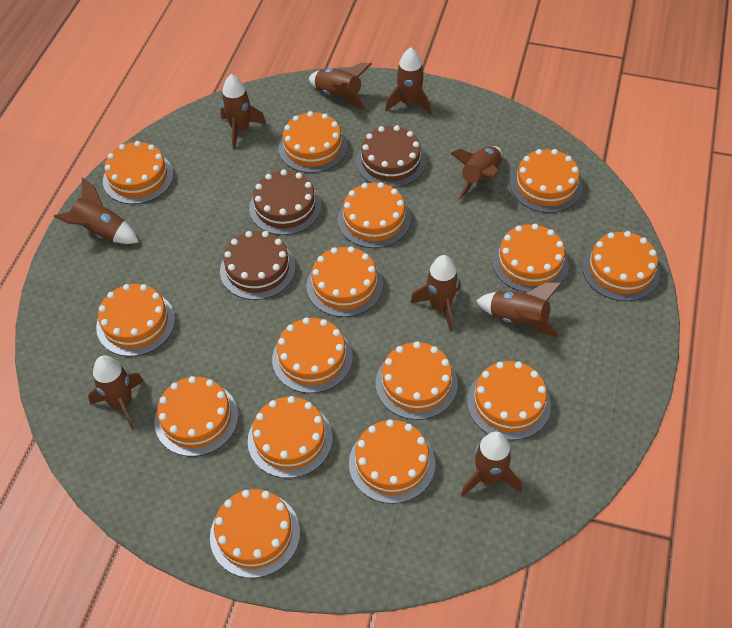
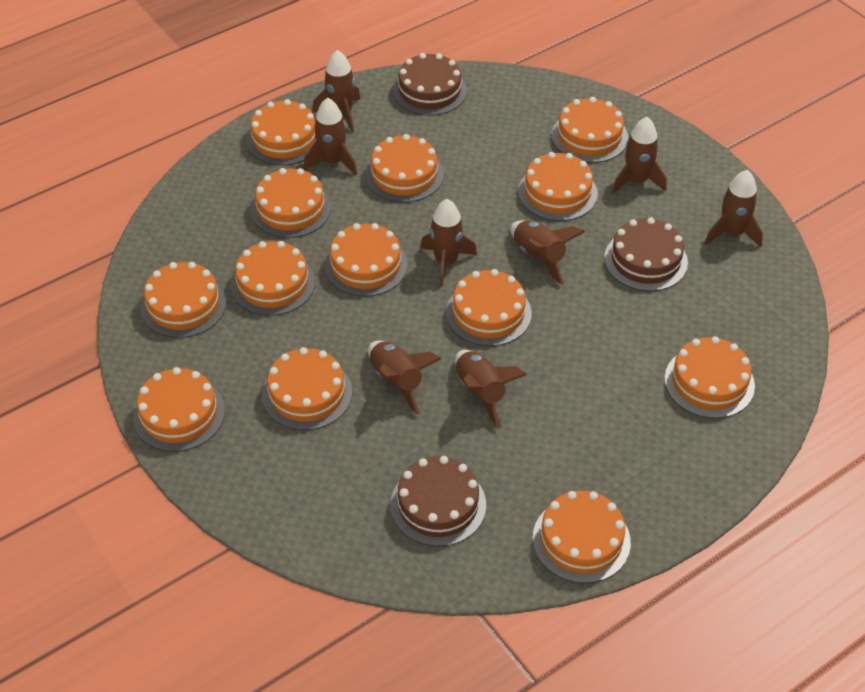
brown rocket: [54,177,138,244] [88,356,144,430] [221,74,266,149] [309,63,372,110] [385,47,431,115] [410,255,461,331] [451,146,502,200] [461,432,522,497] [476,283,562,337] = 9 -> [304,98,357,175] [312,50,360,133] [368,341,441,414] [420,199,477,287] [455,350,527,428] [511,220,585,285] [612,117,667,194] [705,170,763,247] = 8
orange cake: [96,284,175,356] [103,141,173,204] [154,376,238,457] [210,489,300,578] [248,396,333,478] [272,317,353,393] [278,111,347,173] [306,246,383,317] [338,182,411,248] [349,419,435,504] [376,341,458,420] [467,361,551,440] [492,224,568,293] [510,149,582,213] [582,231,660,301] = 15 -> [133,367,225,452] [140,262,227,338] [231,241,315,316] [246,99,316,165] [251,168,331,238] [262,347,352,430] [324,223,408,297] [365,134,444,202] [446,269,532,346] [518,152,598,221] [533,491,631,583] [551,97,628,163] [664,336,755,418] = 13

